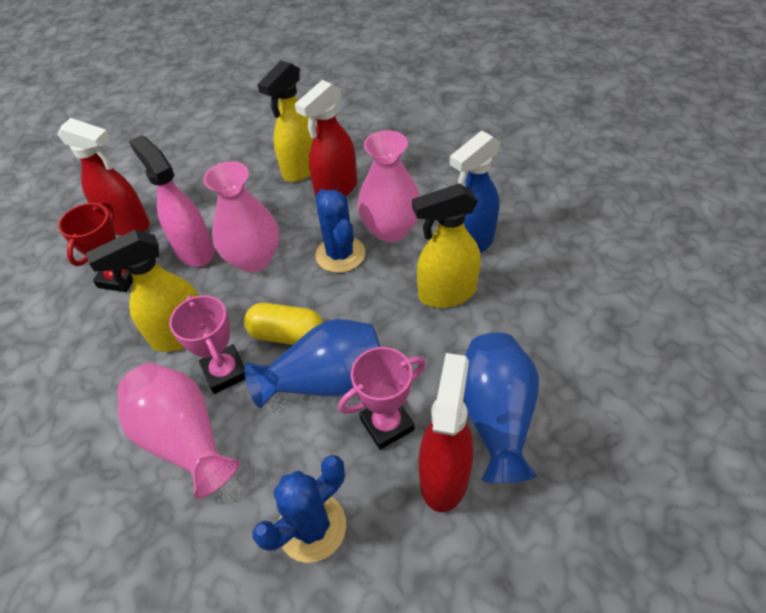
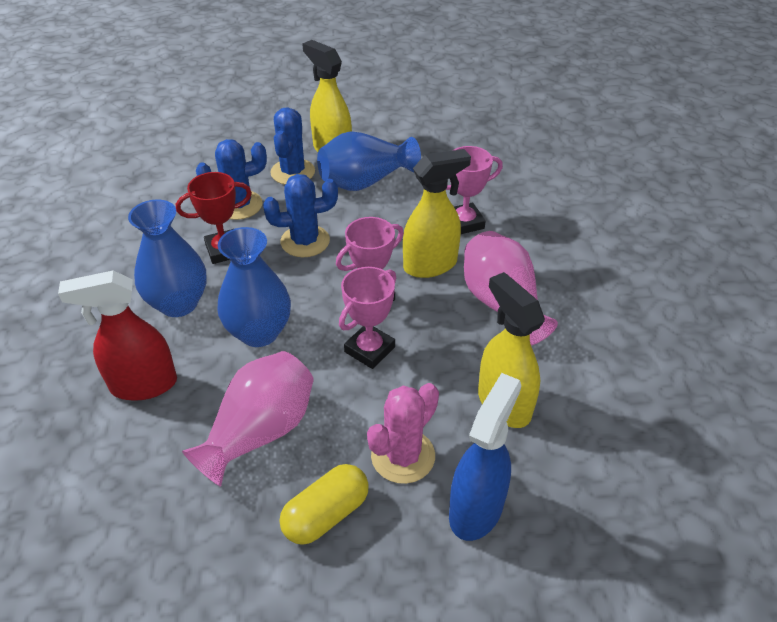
blue cactus: [252,455,346,563] [315,189,365,273] = 2 -> [196,139,267,220] [263,174,338,257] [270,107,315,185] = 3
blue vase: [244,319,381,408] [463,333,539,483] = 2 -> [128,199,207,317] [217,227,291,347] [317,131,421,191] = 3
pink cactus: none = 0 -> [367,383,439,484] = 1
pink spray bottle: [129,135,215,267] = 1 -> none = 0
pink trophy: [169,295,245,394] [338,347,425,450] = 2 -> [336,217,404,301] [339,267,396,369] [446,146,503,234] = 3
pink vase: [118,363,240,499] [203,161,279,273] [357,130,420,242] = 3 -> [182,351,314,486] [464,231,558,346] = 2
red spray bottle: [58,118,150,236] [295,80,357,197] [419,353,474,512] = 3 -> [58,270,177,401] = 1

